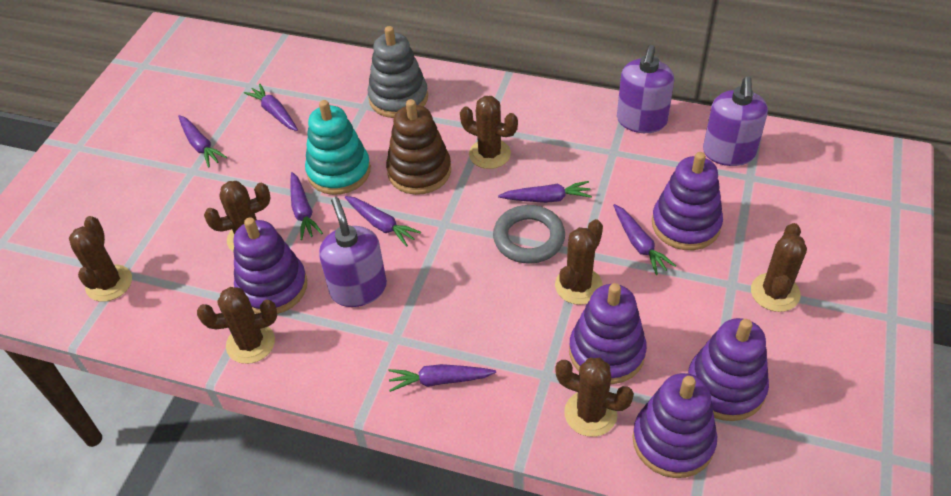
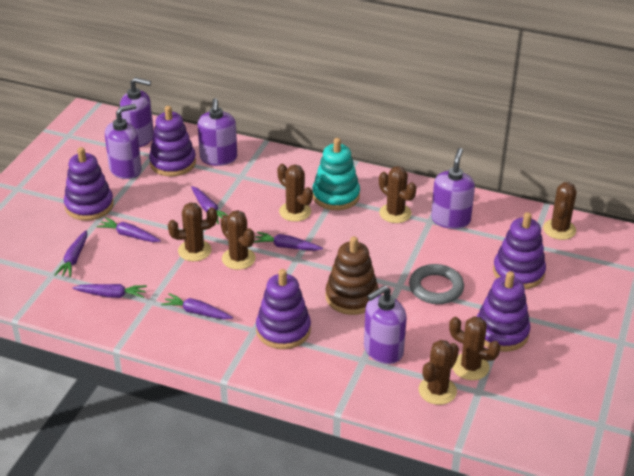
grey stacking toy: [368,26,428,118] = 1 -> none = 0
purple carrot: [178,115,227,167] [244,84,298,131] [290,172,323,240] [345,196,421,247] [388,364,496,392] [498,181,592,203] [613,204,676,275] = 7 -> [54,230,87,277] [72,284,147,298] [97,217,161,242] [161,293,233,319] [191,186,228,224] [254,232,323,251] = 6
purple soap dispenser: [319,197,387,307] [617,44,674,133] [703,77,768,166] = 3 -> [105,104,142,179] [120,77,154,147] [198,98,237,166] [364,286,406,364] [431,148,475,229] = 5

